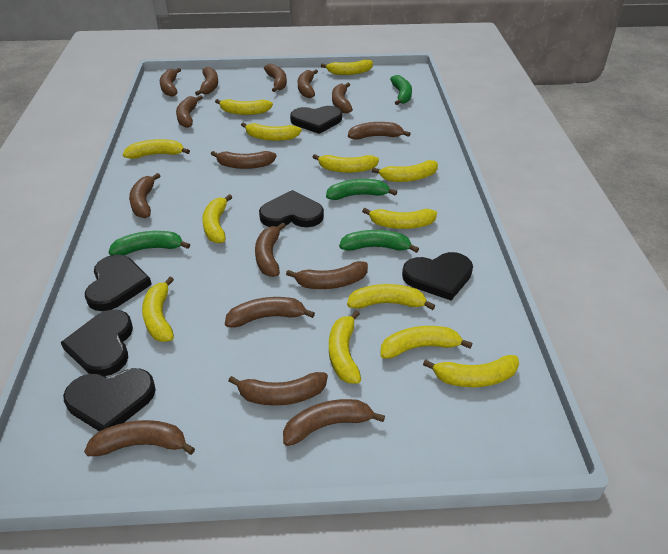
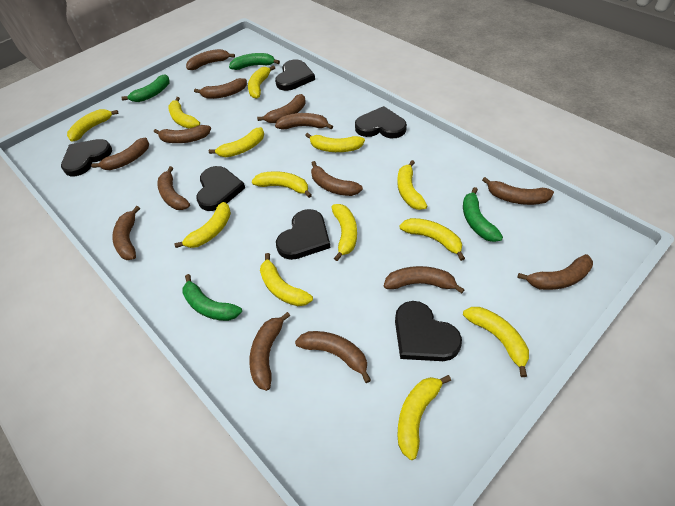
brown banana: [84,420,195,456] [129,173,160,218] [160,68,181,97] [176,95,203,128] [195,67,218,96] [211,151,277,169] [225,297,315,327] [228,372,328,406] [255,222,286,277] [264,64,287,92] [283,399,385,446] [286,261,368,289] [298,70,318,98] [332,83,353,113] [348,122,411,140] = 15 -> [91,138,149,170] [112,206,140,260] [154,125,211,143] [157,166,190,210] [186,49,235,70] [194,78,247,99] [249,312,290,391] [257,94,305,123] [275,113,333,129] [295,331,371,383] [311,161,363,196] [384,266,465,293] [482,177,554,205] [517,254,593,290] = 14

